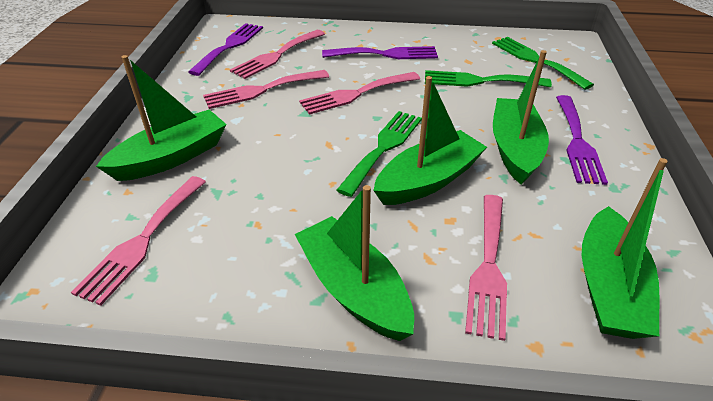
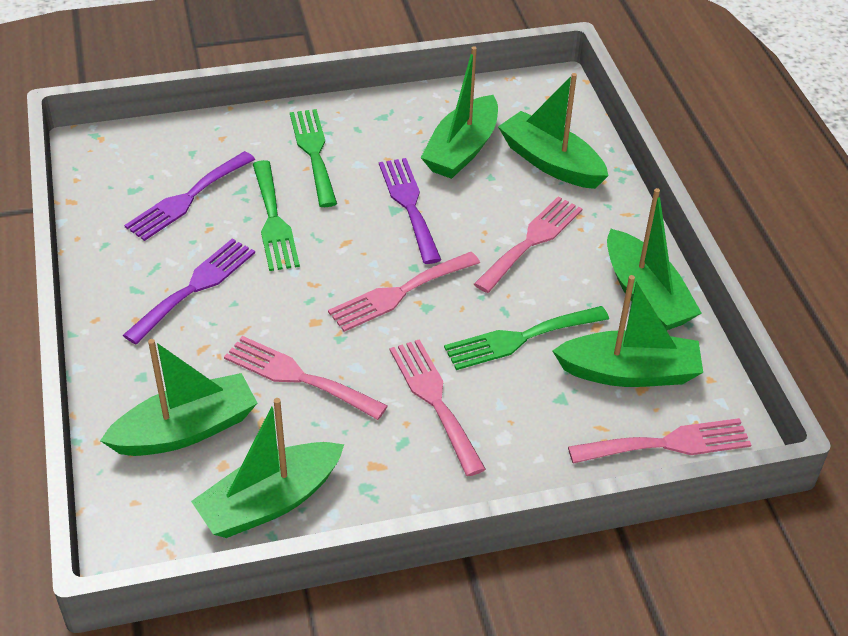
green boat: [96,55,227,181] [295,185,414,341] [373,76,487,205] [493,50,549,184] [581,158,668,339] = 5 -> [100,339,257,456] [191,398,344,538] [421,46,498,179] [498,73,609,189] [552,275,703,387] [607,188,702,330] = 6

